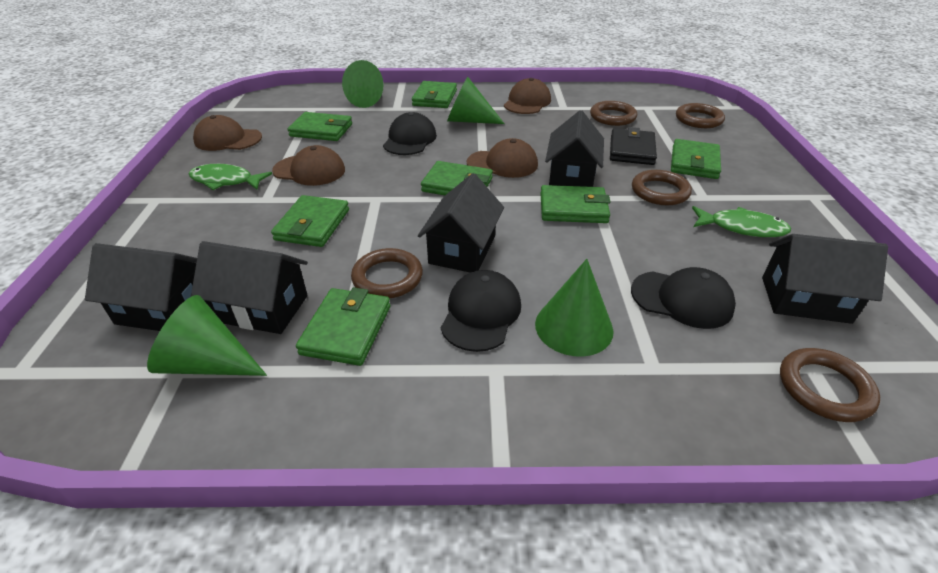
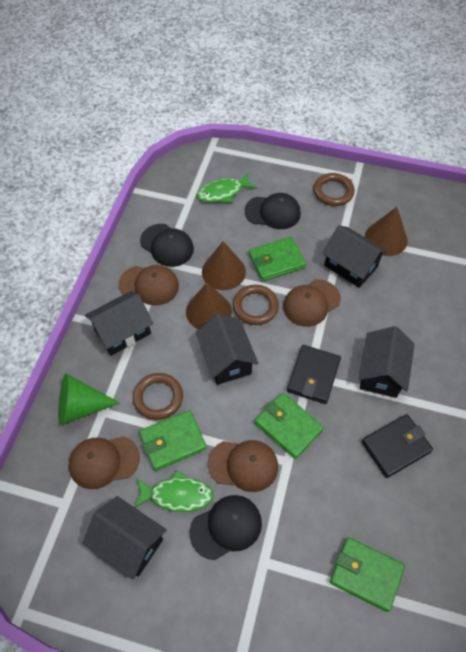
black wallet: [610,127,657,165] = 1 -> [287,345,341,404] [361,414,433,478] = 2
brown cone: none = 0 -> [186,283,232,330] [202,241,246,290] [365,207,408,256] = 3
brown ring: [351,248,423,299] [590,101,637,126] [632,170,692,205] [676,103,725,128] [780,348,880,422] = 5 -> [133,373,183,420] [233,285,279,325] [313,173,355,206] = 3
green cone: [147,295,267,376] [342,60,383,108] [447,77,505,124] [535,259,614,357] = 4 -> [58,373,120,425] = 1
green wallet: [271,195,349,247] [287,112,352,141] [296,287,390,366] [412,81,457,108] [421,161,493,195] [540,185,611,223] [671,139,721,179] = 7 -> [139,410,207,471] [249,237,306,281] [255,393,324,459] [330,537,405,612] = 4

